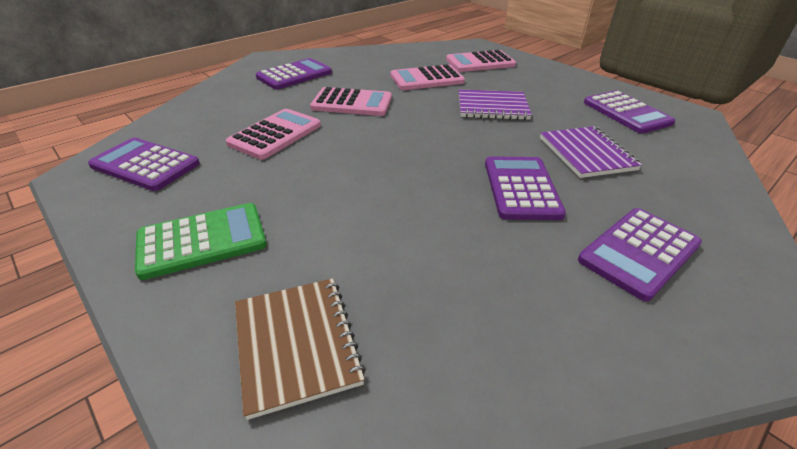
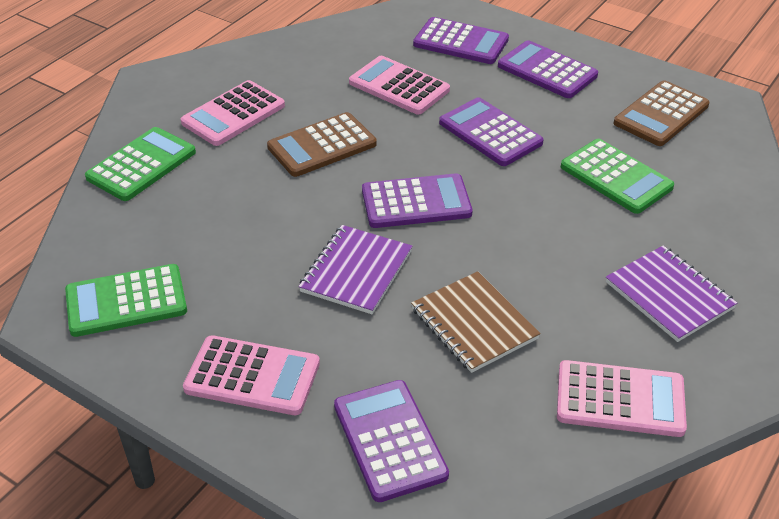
brown calculator: none = 0 -> [267,112,377,177] [614,80,710,146] = 2
green calculator: [135,203,267,280] = 1 -> [65,264,187,337] [85,127,196,201] [561,139,674,214] = 3

